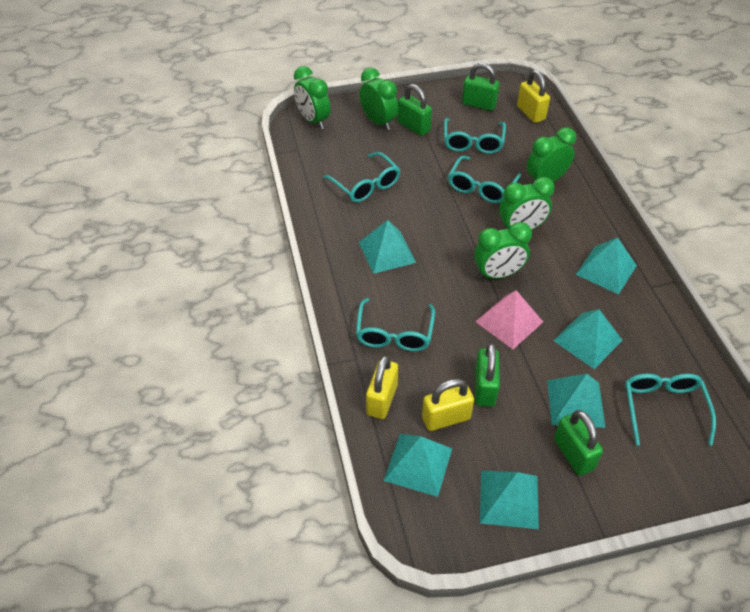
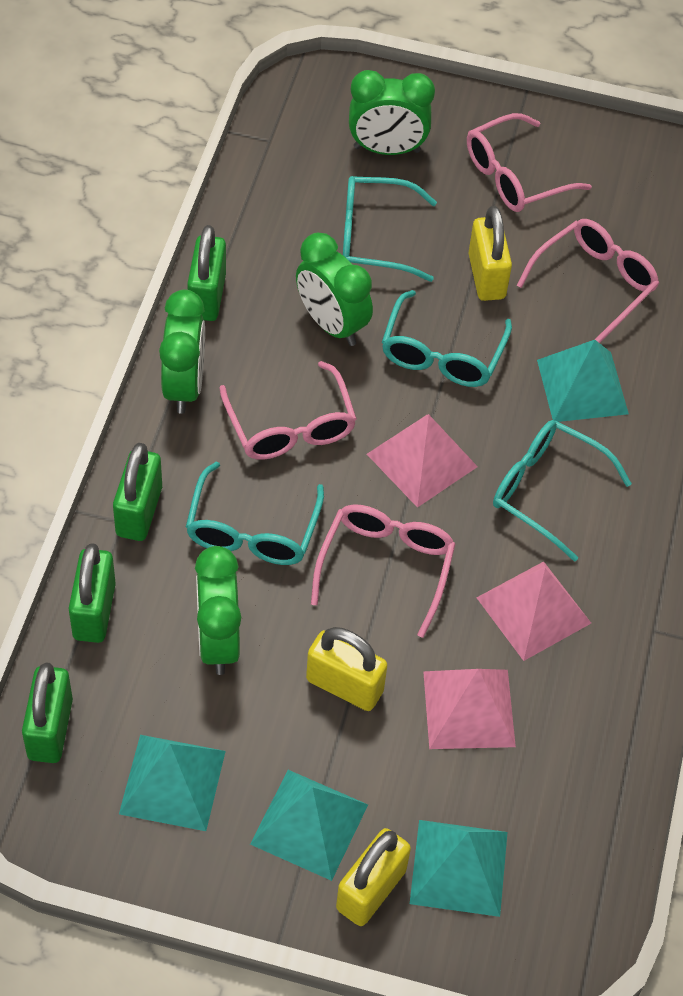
green clock: [294,66,331,129] [359,68,398,131] [474,222,532,279] [499,177,554,230] [527,127,576,184] = 5 -> [159,290,205,414] [195,546,241,675] [296,233,373,346] [349,70,435,155] = 4
pink glasses: none = 0 -> [219,361,357,460] [311,504,455,638] [467,113,592,212] [517,219,659,343] = 4
pink pyramid: [475,290,543,349] = 1 -> [367,414,478,508] [423,669,516,749] [477,561,591,661] = 3
turquoise glasses: [323,152,400,202] [356,298,435,351] [444,118,506,154] [448,155,521,203] [625,374,716,446] = 5 -> [186,462,324,565] [343,176,437,282] [382,290,512,387] [493,420,632,562] = 4
turquoise pyramid: [359,220,416,274] [384,434,452,497] [480,471,539,529] [547,374,606,428] [553,309,622,369] [575,238,637,294] = 6 -> [119,735,226,831] [250,770,368,881] [410,820,508,917] [537,340,629,422] = 4

